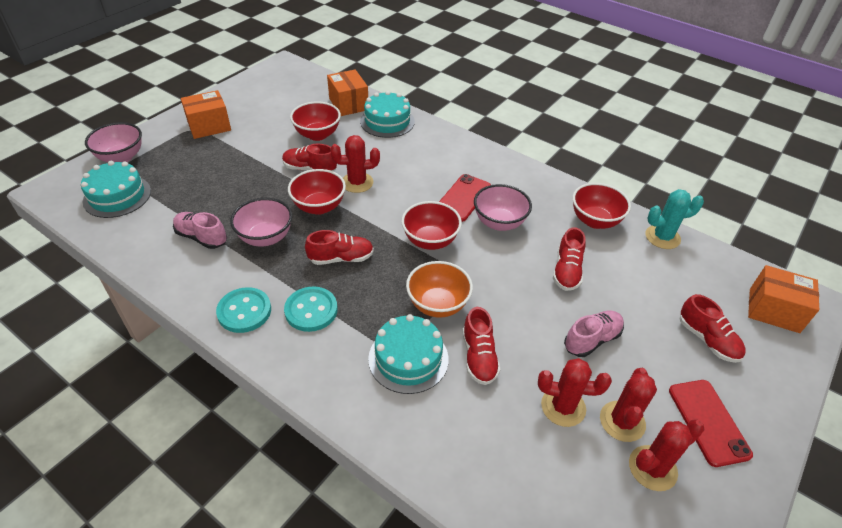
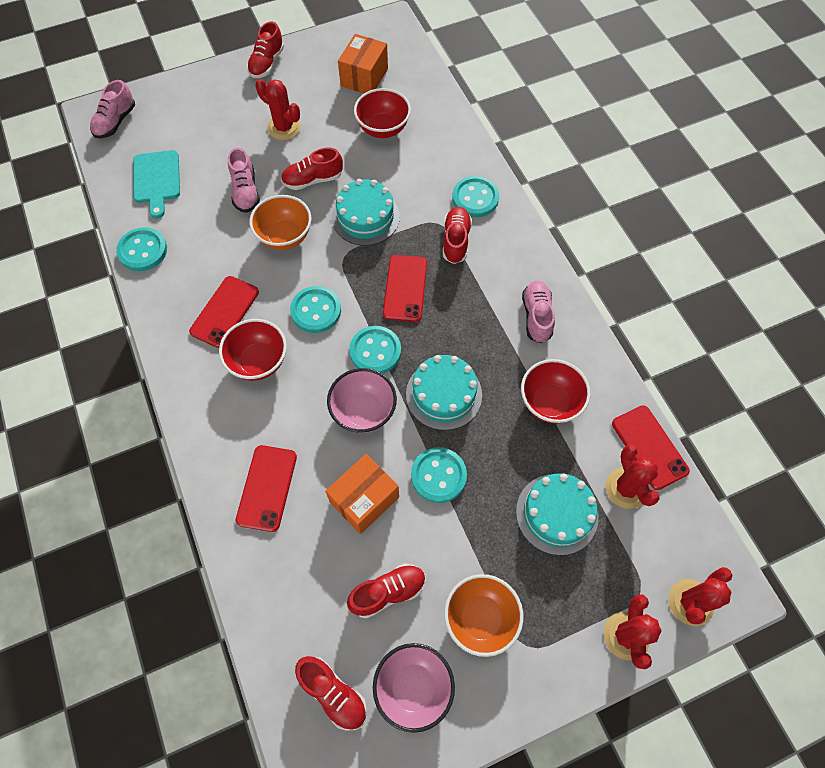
orange bowl: [406,261,473,318] = 1 -> [250,195,312,250] [444,574,523,657] = 2
orange box: [181,90,231,139] [327,70,368,116] [748,265,819,333] = 3 -> [325,454,399,534] [338,34,388,93] = 2
pink bowl: [85,122,142,162] [230,198,292,247] [474,184,532,231] = 3 -> [327,368,397,433] [373,643,455,733] = 2
pink shoe: [173,212,227,249] [564,311,624,357] = 2 -> [90,80,135,138] [228,148,260,213] [522,281,555,343] = 3
red bowl: [288,169,346,215] [290,101,341,141] [401,201,462,250] [572,183,631,229] = 4 -> [219,319,287,381] [354,88,411,138] [521,359,590,424] = 3
red phone: [439,174,491,222] [669,380,753,467] = 2 -> [189,276,259,348] [236,445,297,532] [383,255,427,322] [612,405,690,490] = 4
turquoise button: [216,287,271,333] [284,286,338,332] = 2 -> [116,227,167,271] [290,286,341,333] [349,326,401,374] [411,447,467,503] [452,176,499,217] = 5
turquoise cactus: [646,189,704,249] = 1 -> none = 0
turquoise cutting board: none = 0 -> [133,150,180,218] = 1

